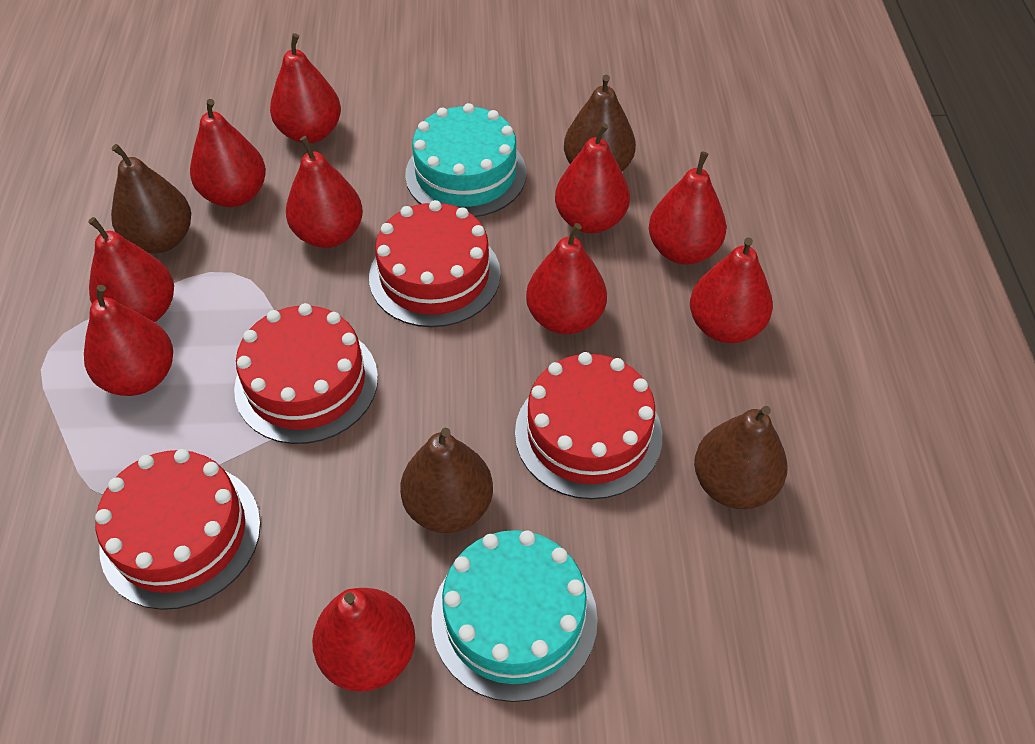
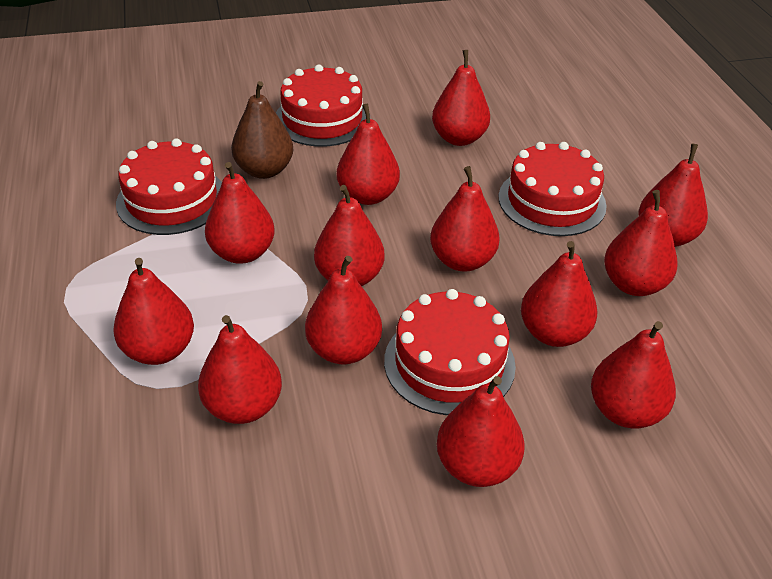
brown pear: [111,144,191,253] [400,428,493,533] [564,75,636,171] [694,406,787,509] = 4 -> [231,81,293,179] = 1
red pear: [84,285,173,396] [88,217,174,322] [190,99,266,207] [270,33,341,143] [286,136,363,248] [312,588,415,692] [526,223,607,334] [555,123,630,233] [649,151,726,264] [690,237,773,343] = 10 -> [113,258,194,365] [198,315,282,424] [205,162,275,264] [305,256,382,364] [314,185,385,286] [337,104,400,205] [430,166,500,272] [432,50,490,146] [437,376,525,487] [521,241,597,347] [591,321,676,429] [604,190,678,296] [639,144,708,247] = 13
turquoise cake: [405,103,527,217] [432,530,598,702] = 2 -> none = 0

